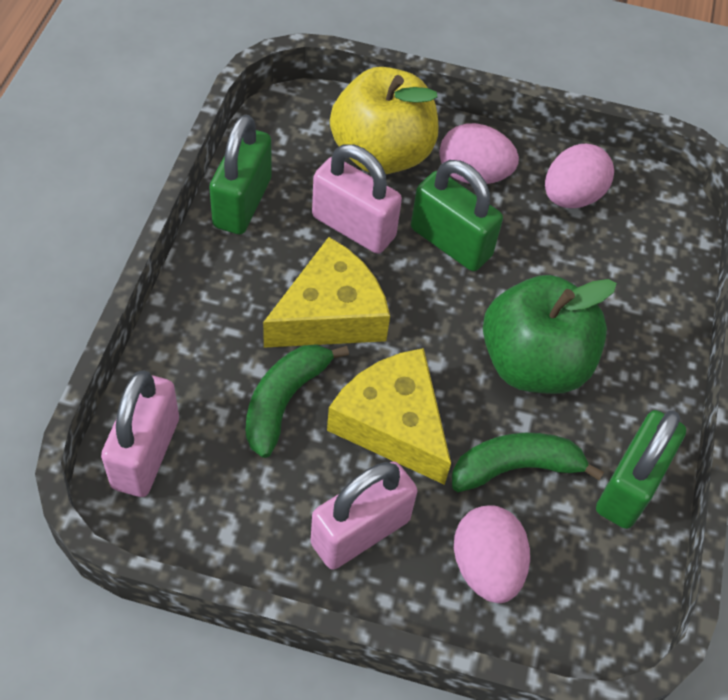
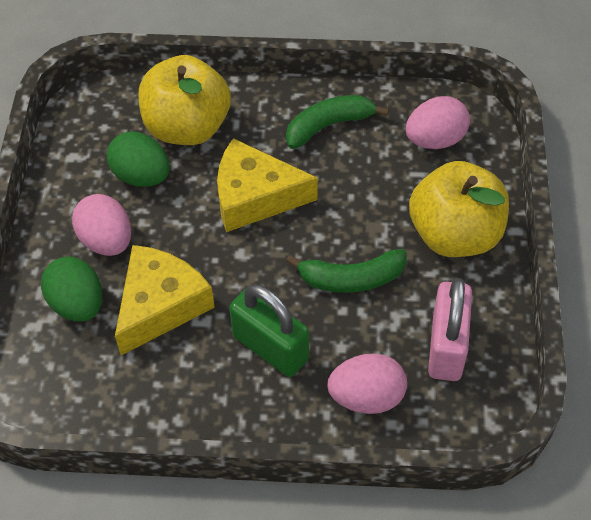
green apple: [483,275,617,394] = 1 -> none = 0
green egg: none = 0 -> [41,256,102,322] [107,132,170,187] = 2
green padlock: [209,115,272,235] [411,160,503,271] [596,410,686,529] = 3 -> [229,284,309,377] = 1
pink padlock: [101,371,179,497] [310,462,418,570] [312,145,402,254] = 3 -> [428,278,472,381] = 1
yellow apple: [330,67,438,174] = 1 -> [138,55,231,145] [409,161,509,257] = 2

